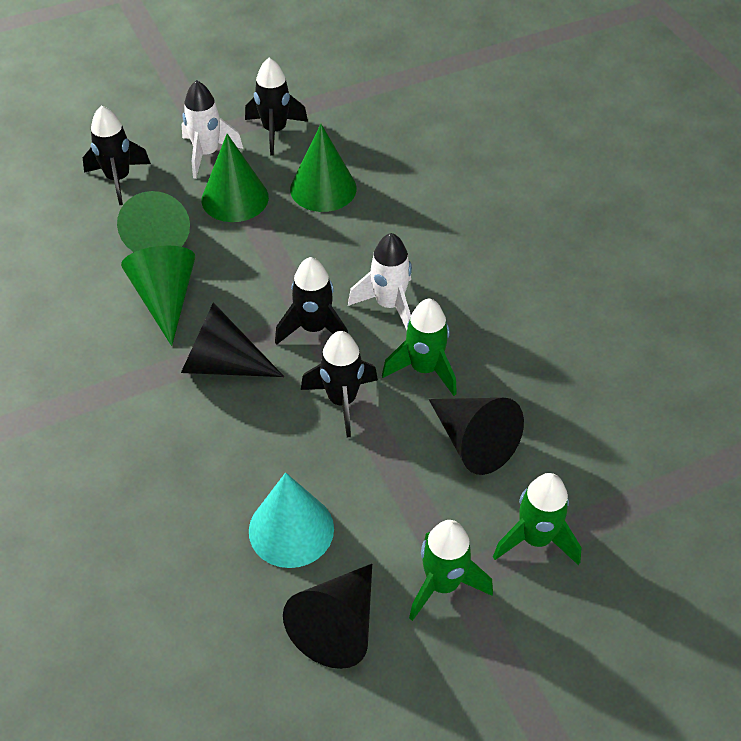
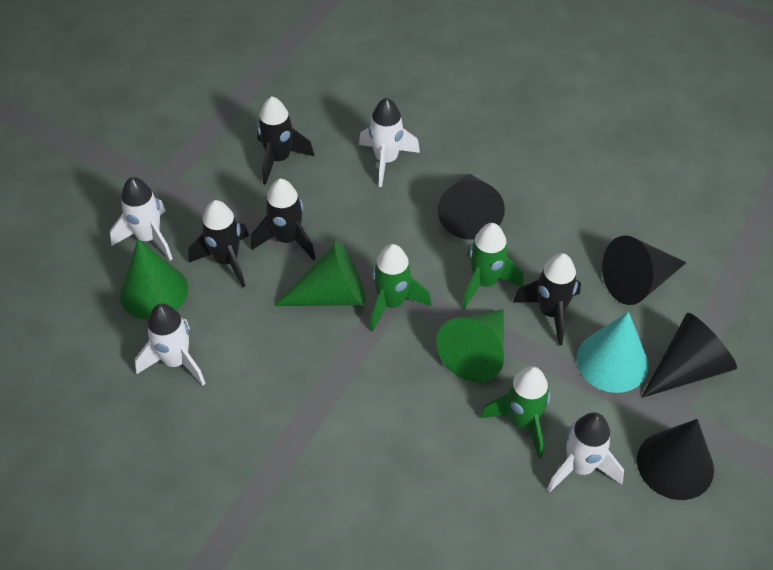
black cone: [181,302,284,377] [283,564,372,669] [429,398,524,475] = 3 -> [438,174,505,240] [602,235,686,305] [637,419,714,500] [641,313,737,398] = 4
green cone: [117,191,190,252] [121,246,195,346] [201,134,269,222] [290,124,357,212] = 4 -> [119,239,188,320] [274,241,366,306] [436,309,504,382] = 3
white rocket: [182,80,243,179] [348,233,412,330] = 2 -> [110,177,173,260] [135,303,206,385] [359,98,420,187] [547,412,624,493] = 4

